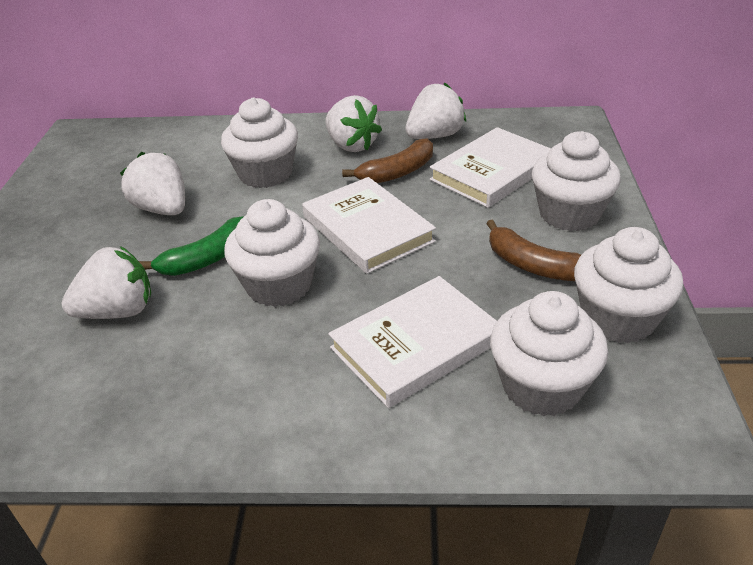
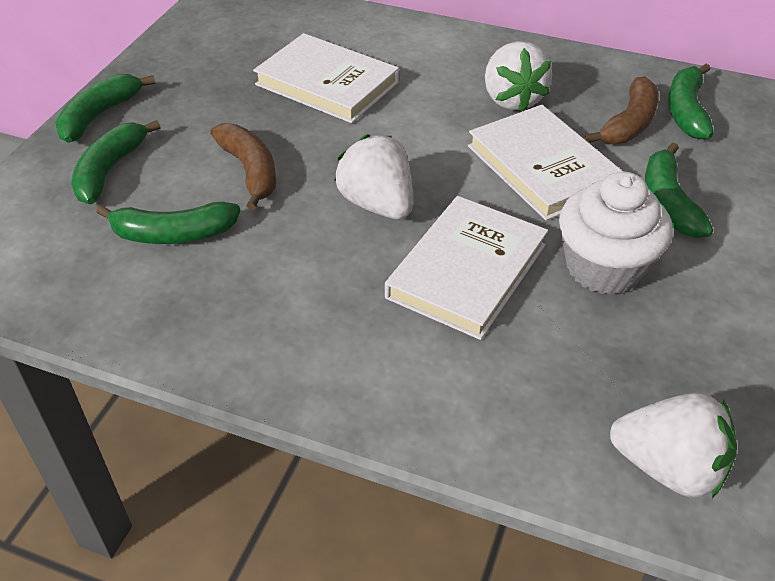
green banana: [139,217,243,276] = 1 -> [56,74,155,143] [71,120,161,204] [96,202,241,244] [645,143,713,238] [668,64,714,139] = 5
white cupcake: [221,97,298,188] [224,199,320,307] [490,291,608,416] [532,131,621,231] [574,227,684,343] = 5 -> [559,172,673,295] = 1
white strawberry: [62,246,151,319] [120,152,185,215] [325,95,382,152] [405,82,466,139] = 4 -> [334,134,413,219] [485,41,552,111] [610,393,737,498] = 3

